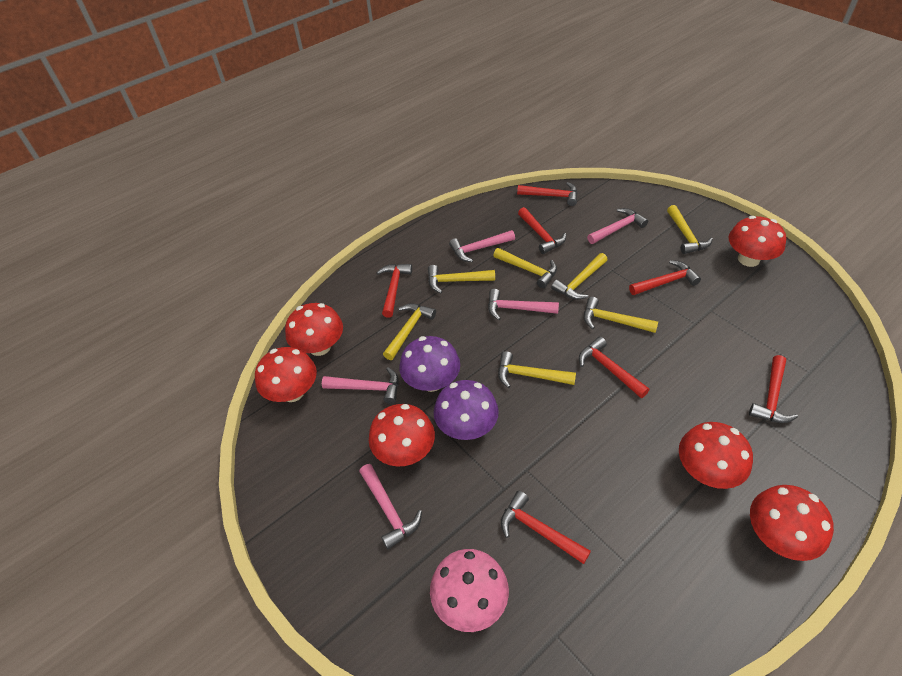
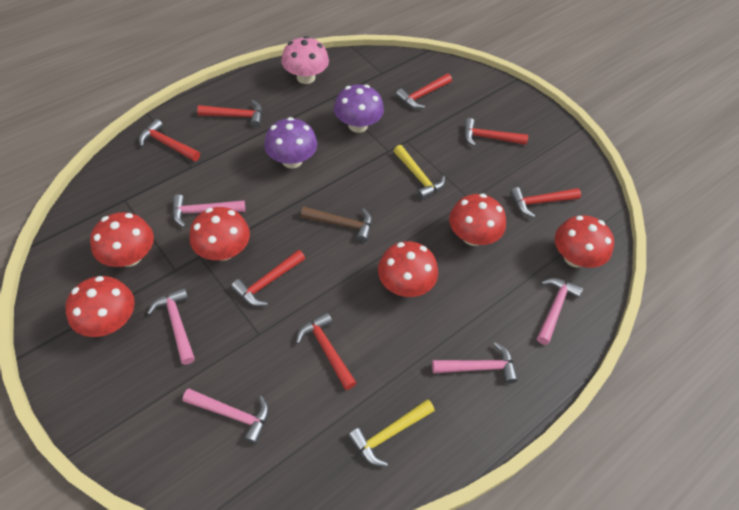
brown hammer: none = 0 -> [301,207,372,242] = 1
yellow hammer: [383,303,436,360] [428,265,495,293] [493,248,557,288] [498,351,576,388] [551,253,608,300] [584,297,658,333] [667,205,713,254] = 7 -> [348,399,435,467] [394,145,445,200] = 2

